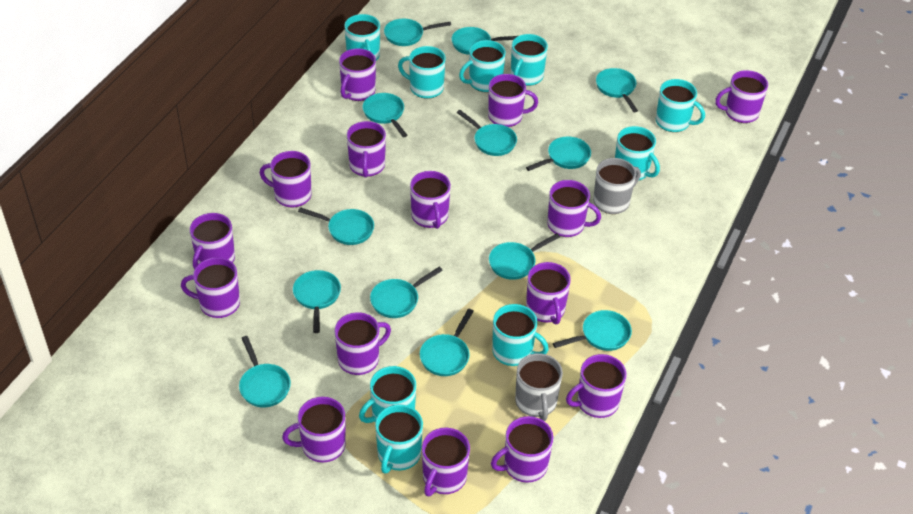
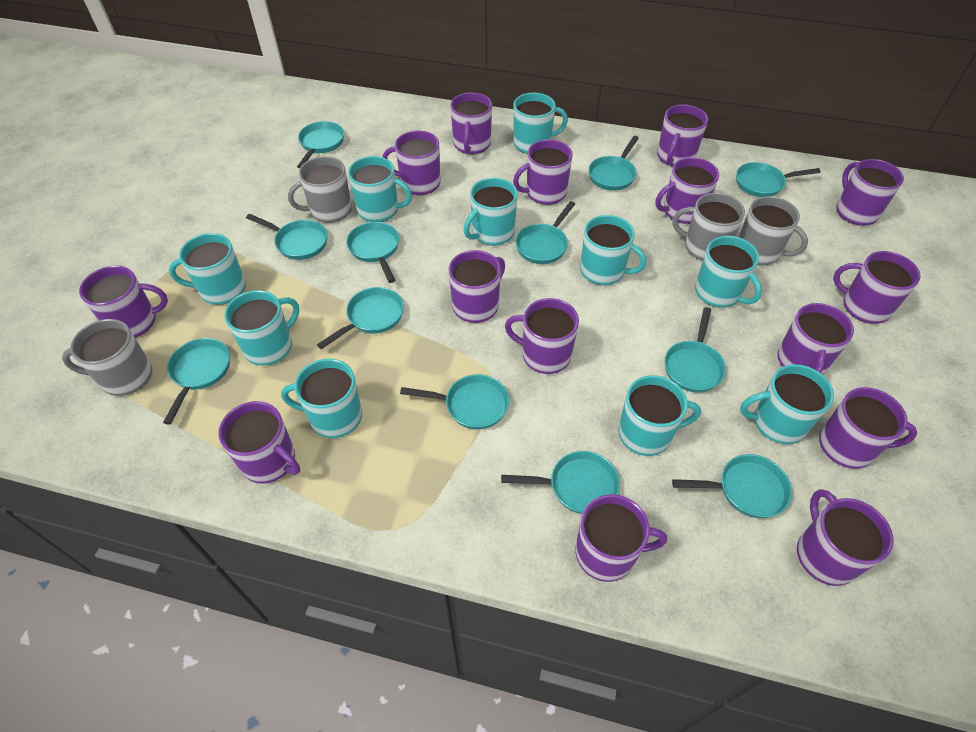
grey mug: [515,353,563,421] [593,158,641,214] = 2 -> [62,319,152,396] [288,156,352,223] [672,193,745,261] [739,196,808,266] = 4
turquoise mug: [344,14,380,61] [359,366,416,423] [375,404,423,474] [398,46,446,99] [459,40,506,92] [492,304,549,366] [511,34,548,86] [615,126,660,180] [656,79,705,132] = 9 -> [169,233,246,305] [224,290,299,366] [281,359,362,438] [348,156,412,222] [464,178,518,246] [514,93,568,154] [580,215,646,285] [618,375,701,456] [695,236,762,308] [740,364,834,444] = 10
turquoise pan: [239,336,291,408] [293,270,341,333] [298,207,374,245] [363,93,408,137] [370,267,443,318] [384,19,451,46] [420,309,474,376] [452,27,518,55] [456,110,517,156] [489,233,560,280] [526,136,591,171] [553,310,632,351] [596,68,638,112] = 13 -> [163,338,230,425] [246,214,328,260] [297,121,344,169] [317,287,404,349] [346,222,399,283] [400,374,509,430] [501,451,620,514] [515,201,575,264] [588,136,639,191] [664,307,726,393] [672,454,792,518] [736,162,821,197] = 12

